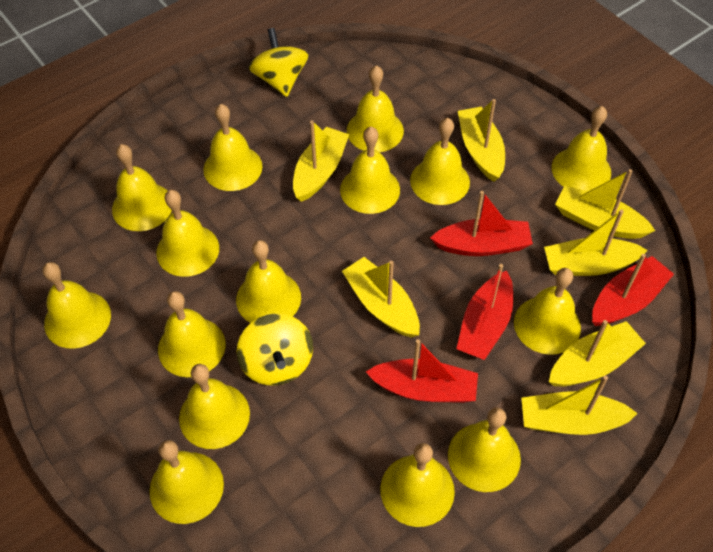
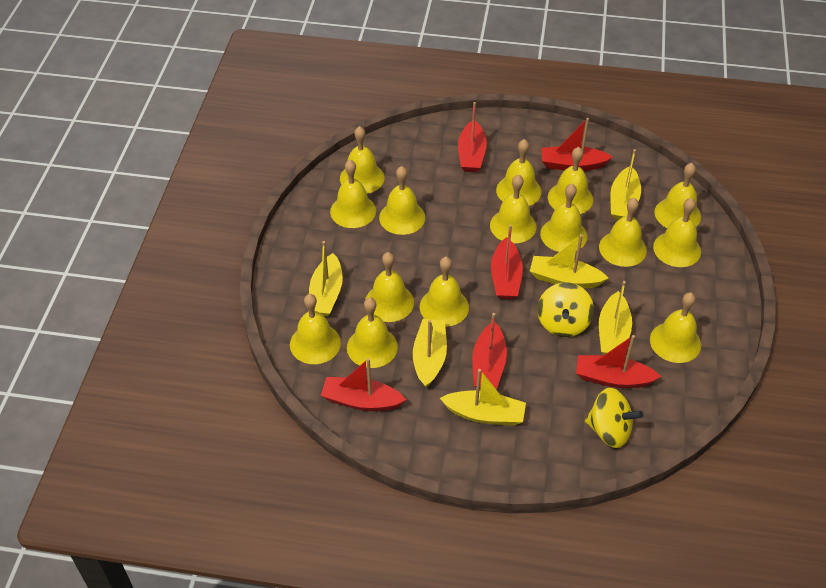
red boat: [366,339,478,403] [430,191,533,256] [456,264,513,360] [592,254,674,326] = 4 -> [321,358,406,411] [458,102,487,172] [472,313,507,389] [491,225,523,299] [541,118,612,171] [576,335,661,388] = 6
yellow boat: [293,120,349,202] [342,257,420,338] [458,99,505,182] [521,376,638,435] [544,209,648,276] [549,320,646,387] [555,169,655,239] = 7 -> [309,241,343,316] [413,319,447,387] [440,369,526,426] [530,234,608,288] [599,281,632,355] [610,149,641,220] = 6

